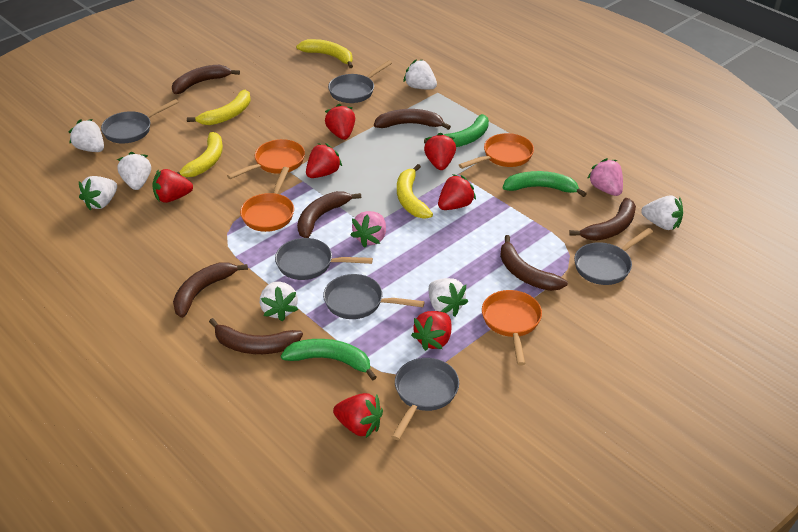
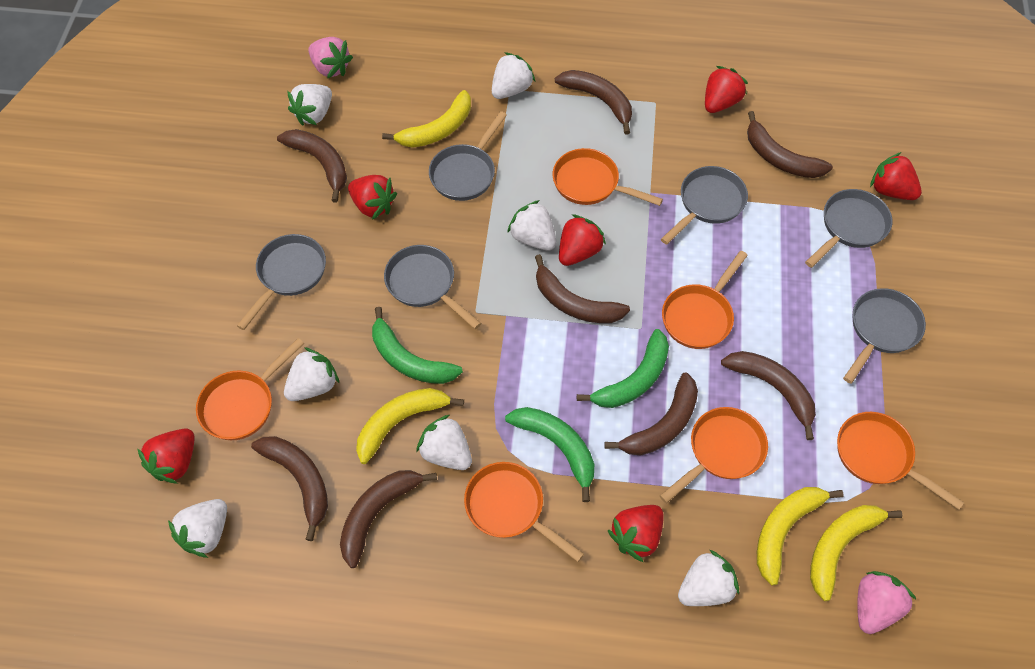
brown banana: [172,65,240,94] [173,262,248,318] [209,318,303,354] [297,191,361,238] [374,109,451,130] [500,235,568,291] [569,198,636,241] = 7 -> [251,436,328,541] [277,129,347,202] [340,470,437,568] [535,254,630,323] [555,70,632,135] [604,372,698,455] [721,351,816,440] [747,111,833,178] = 8
orange pan: [227,139,305,179] [240,167,294,232] [459,133,534,169] [482,290,542,365] = 4 -> [196,338,304,440] [464,462,584,562] [553,148,663,206] [660,407,768,503] [662,251,748,349] [837,412,964,510] = 6
red strawberry: [152,169,193,203] [306,143,342,178] [325,104,355,140] [333,393,383,438] [411,311,451,351] [424,133,456,170] [438,174,476,210] = 7 -> [137,428,195,484] [348,175,397,220] [559,214,606,266] [607,505,664,562] [705,66,748,113] [870,152,922,200] = 6

